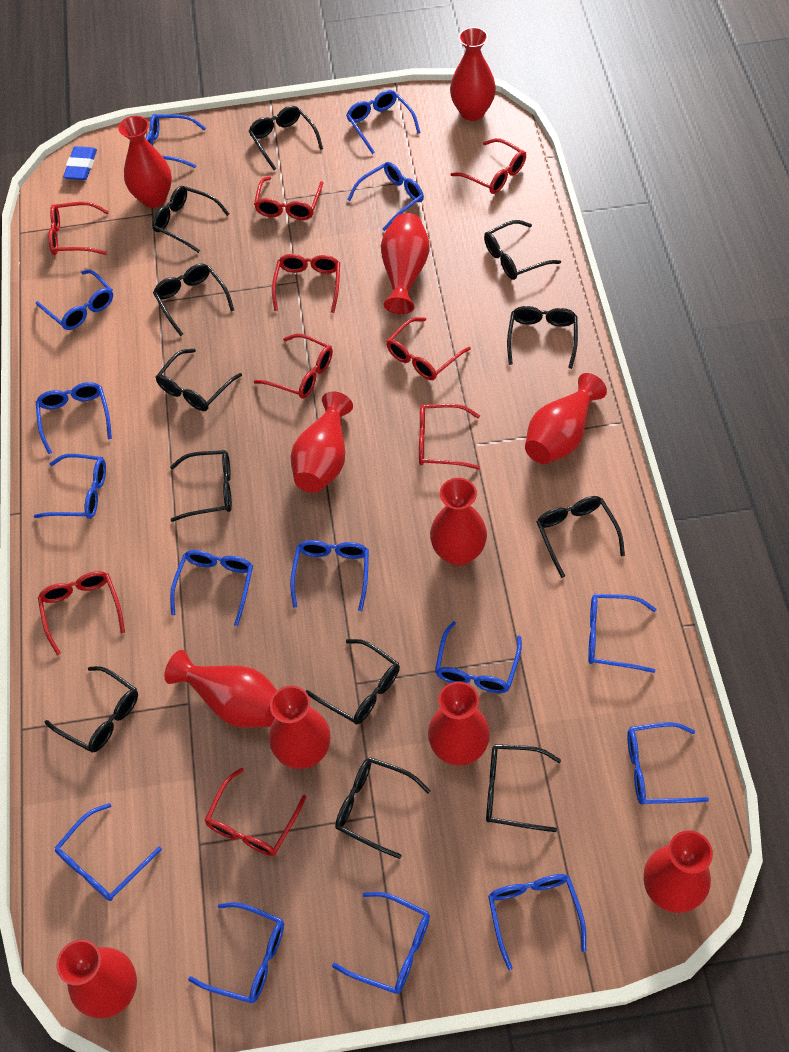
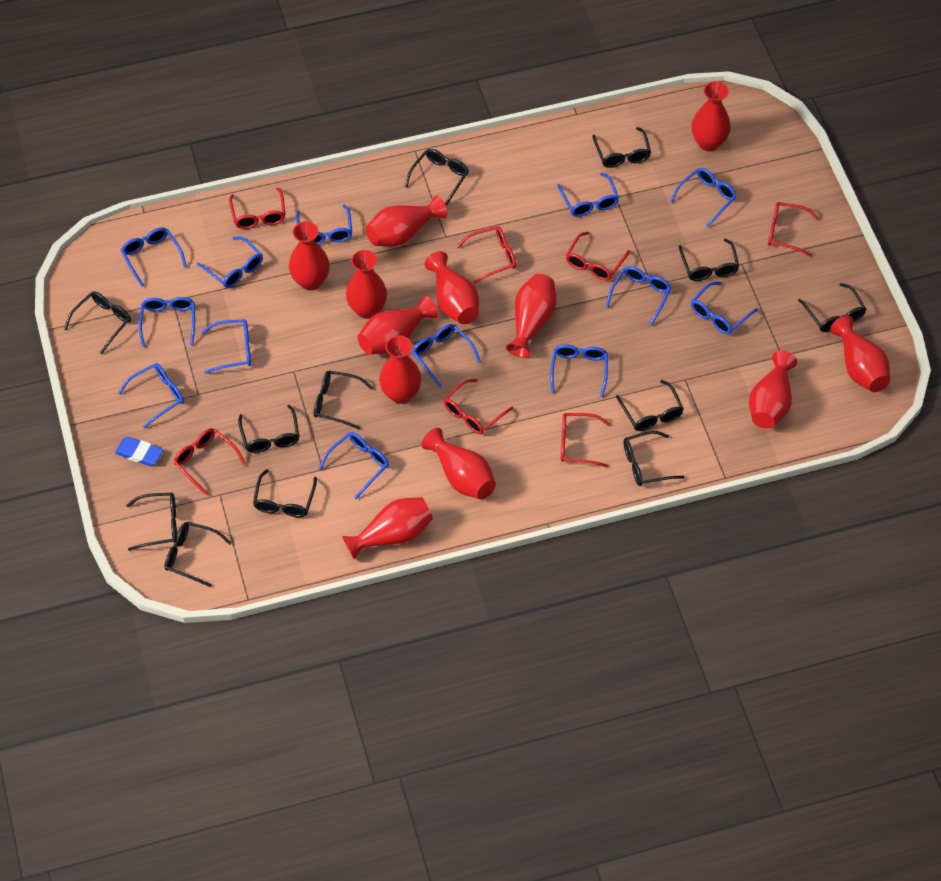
blue glasses: [34,454,106,519] [36,270,113,330] [36,382,112,454] [55,803,162,901] [145,114,206,168] [170,550,253,626] [188,902,284,1003] [290,540,369,611] [332,892,430,994] [346,90,421,154] [347,162,424,231] [435,621,522,693] [488,874,586,970] [588,594,656,673] [627,722,709,805] = 15 -> [118,363,184,428] [121,227,187,287] [139,297,195,347] [197,236,263,288] [201,319,251,374] [296,204,352,245] [319,432,389,499] [412,324,481,387] [550,345,608,397] [557,173,619,217] [606,266,672,326] [670,168,737,228] [691,282,758,334] = 13
red glasses: [38,571,125,655] [48,202,109,255] [204,767,306,856] [254,177,323,220] [254,334,333,399] [272,254,340,313] [386,317,471,380] [419,404,480,469] [450,138,526,194] = 9 -> [174,428,246,496] [229,188,285,229] [444,379,513,434] [456,226,516,284] [561,413,610,468] [566,232,630,281] [768,202,820,257] = 7
red vase: [56,939,137,1018] [118,116,172,208] [164,650,277,728] [269,685,330,769] [290,392,353,493] [381,213,430,314] [428,682,490,766] [430,478,487,566] [450,27,496,121] [525,373,607,464] [644,830,713,913] = 11 -> [289,221,330,290] [342,497,433,560] [346,250,387,319] [358,296,438,355] [366,195,447,247] [379,335,422,404] [422,428,496,499] [425,251,479,324] [506,274,556,358] [691,81,731,151] [749,350,797,429] [830,316,890,392] = 12

